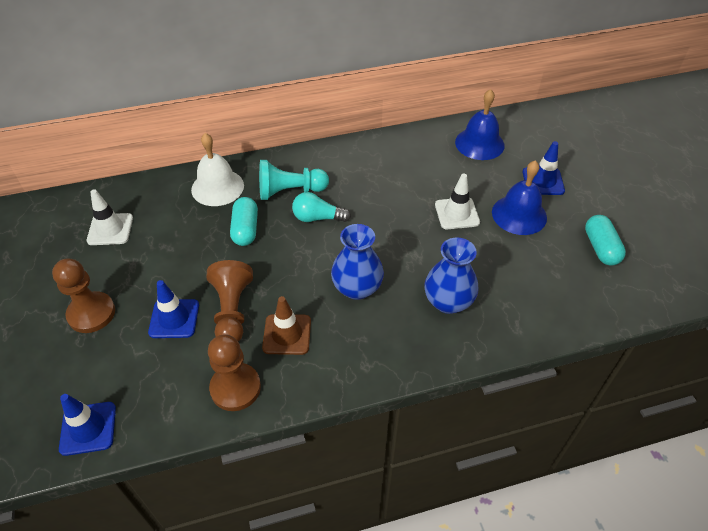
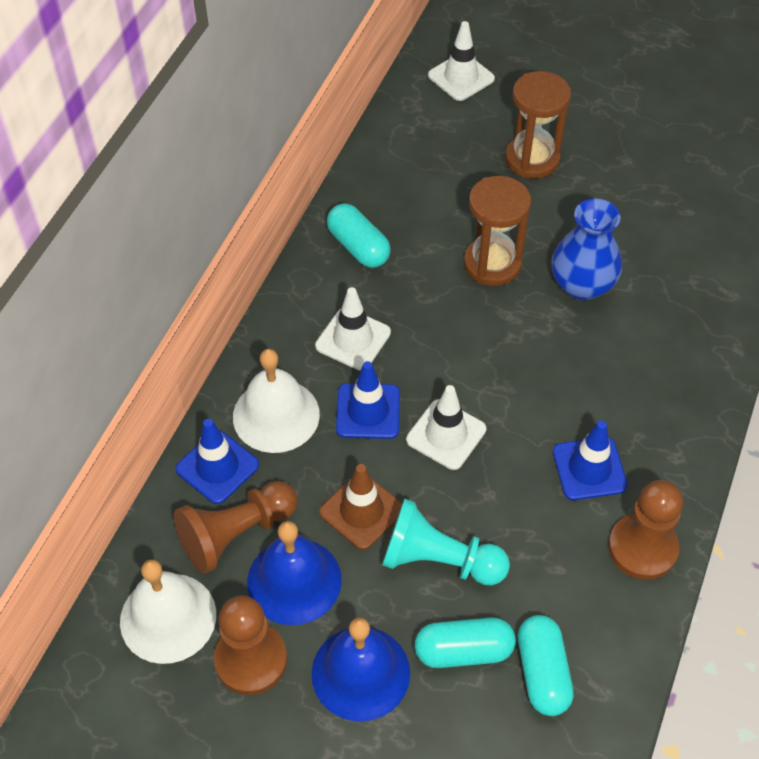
blue vase: [331,224,384,300] [424,237,478,314] = 2 -> [551,199,622,300] = 1
brown hourglass: none = 0 -> [464,176,531,286] [505,71,571,179] = 2
turquoise capsule: [230,197,258,246] [585,215,626,266] = 2 -> [327,203,391,268] [415,617,516,668] [518,615,574,716] = 3
turquoise light bulb: [292,192,351,222] = 1 -> none = 0
white bell: [191,133,244,206] = 1 -> [120,560,216,664] [233,349,320,453] = 2
white traffic cone: [87,189,133,245] [435,173,480,229] = 2 -> [315,287,391,371] [406,385,486,470] [428,21,495,101] = 3

